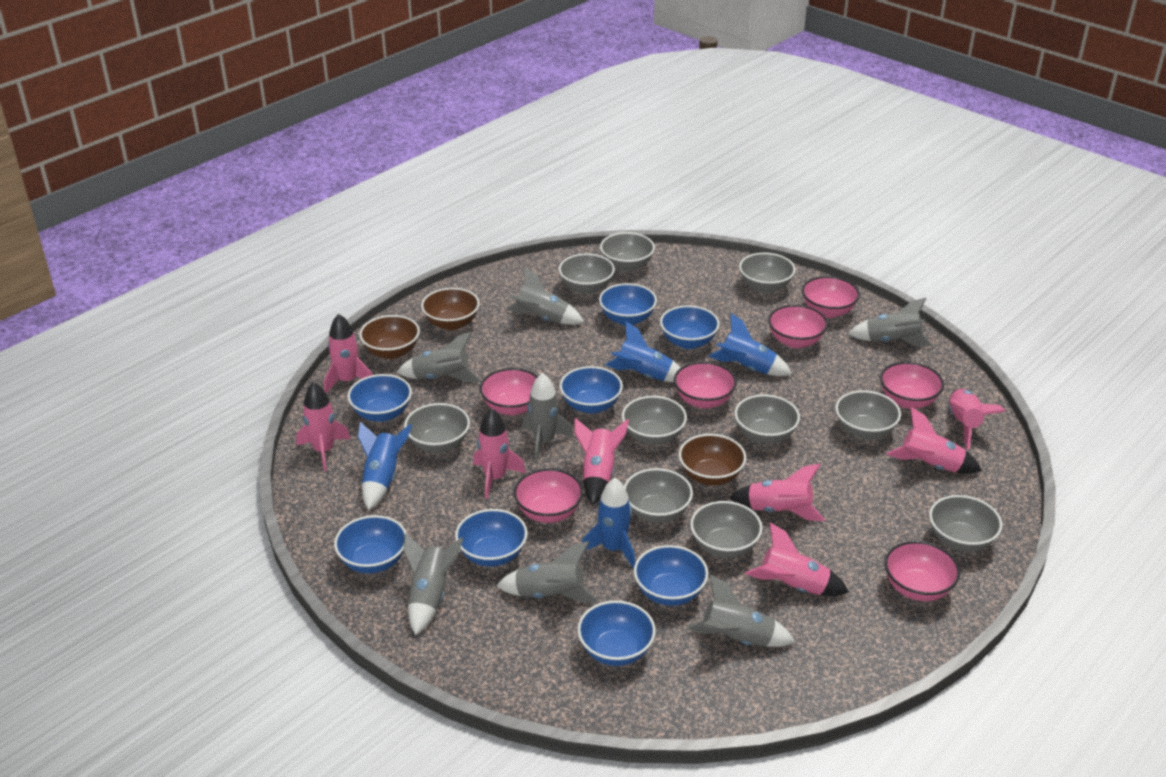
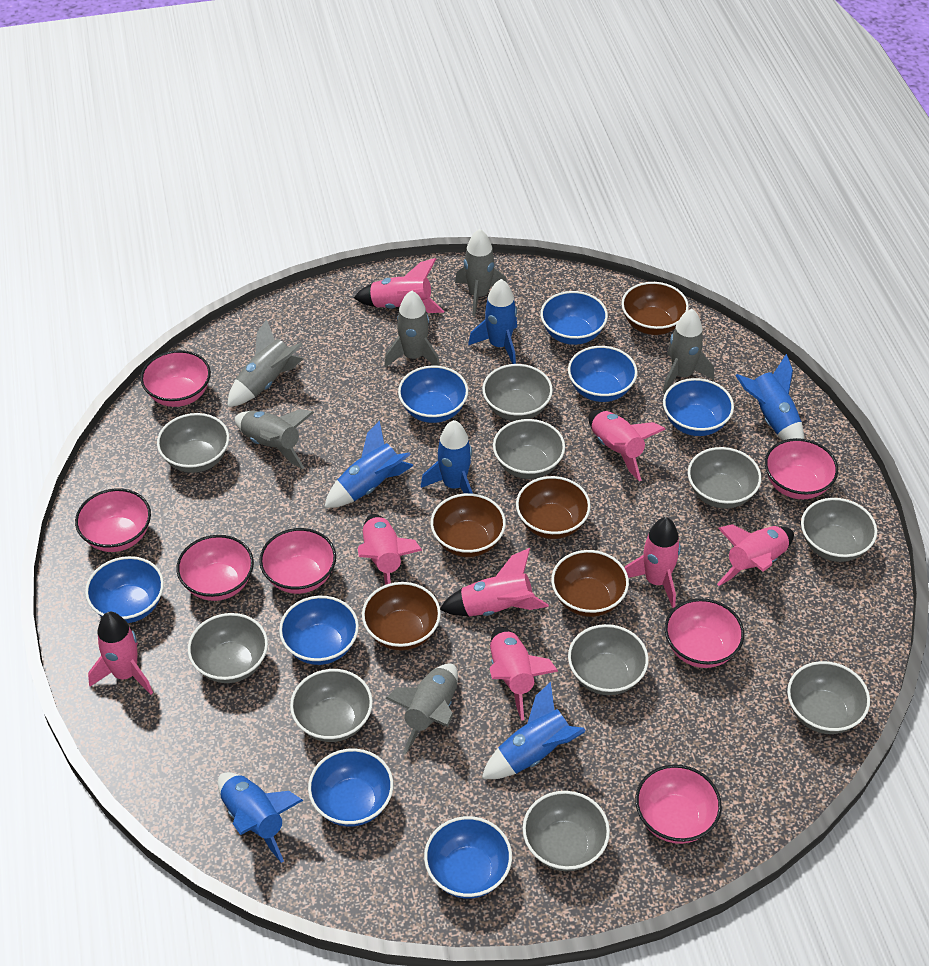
blue rocket: [358,422,412,510] [582,478,635,569] [605,321,681,382] [709,313,792,376] = 4 -> [218,772,304,863] [324,420,414,508] [421,420,473,493] [468,279,517,364] [482,682,585,779] [735,354,804,440] = 6
brown bowl: [359,315,420,359] [421,288,480,330] [679,434,746,486] = 3 -> [362,582,441,651] [430,493,506,557] [516,476,591,539] [551,550,629,617] [621,282,689,335] = 5
grey rocket: [397,331,481,382] [403,534,463,635] [496,541,599,603] [507,267,584,325] [522,373,574,461] [686,574,795,647] [848,297,933,347] = 7 -> [227,319,304,407] [235,409,314,469] [384,290,440,367] [386,664,458,754] [455,229,507,317] [663,309,714,394] = 6

